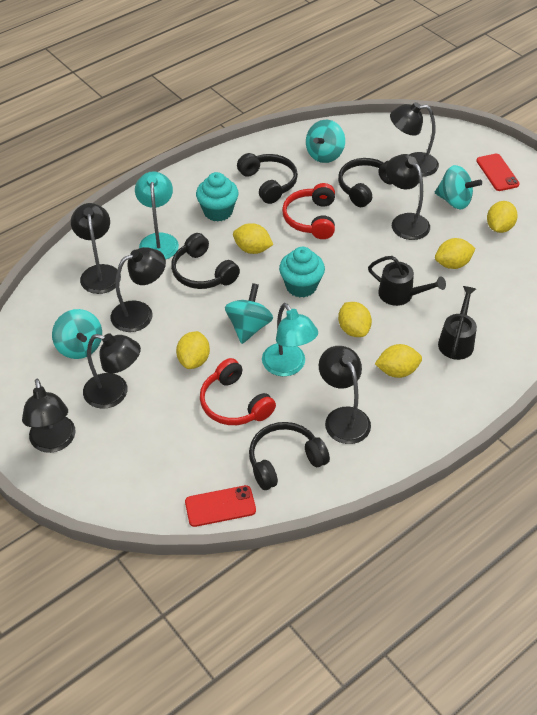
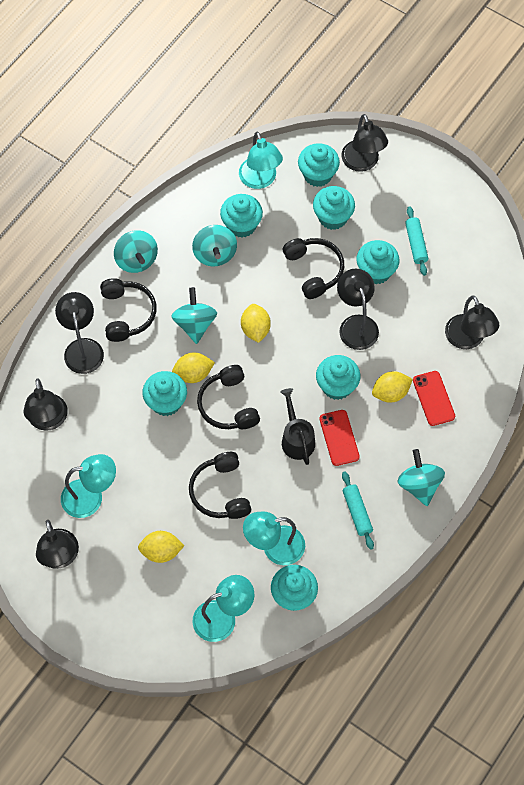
black lamp: [22,379,76,453] [71,203,121,294] [83,333,141,409] [111,247,166,332] [319,346,371,444] [386,154,430,240] [390,102,439,177] = 7 -> [23,378,68,431] [36,520,79,569] [55,292,104,374] [337,268,379,350] [341,114,388,172] [445,296,499,349] = 6
black watering can: [368,256,446,306] [438,286,477,360] = 2 -> [280,388,315,465] = 1
red headphones: [200,358,276,425] [282,183,335,239] = 2 -> none = 0
turquoise cupcake: [196,172,239,222] [279,247,325,298] = 2 -> [142,371,187,416] [220,194,263,238] [271,565,318,611] [298,143,340,187] [313,186,355,230] [316,355,360,400] [356,240,399,284] = 7
turquoise lamp: [135,171,179,260] [262,303,318,376] = 2 -> [61,454,116,518] [193,575,254,642] [239,132,283,189] [243,511,305,565] = 4
turquoise rolling pin: none = 0 -> [342,472,374,550] [405,206,428,276] = 2
yellow lemon: [176,331,210,369] [233,223,273,254] [338,302,372,337] [375,344,422,378] [435,238,476,269] [487,201,518,233] = 6 -> [138,531,184,563] [172,353,215,383] [241,304,271,343] [372,371,413,403] = 4

